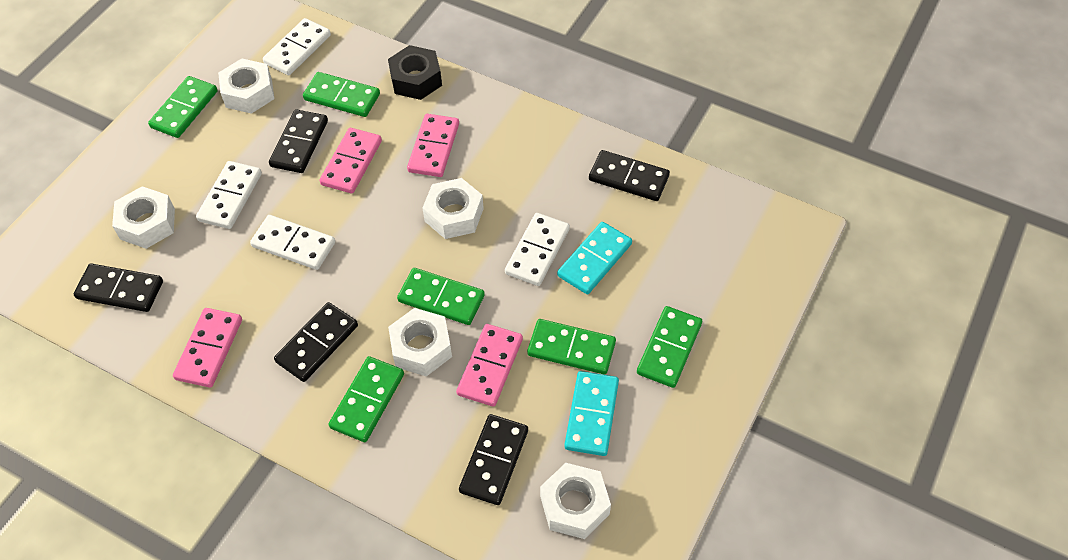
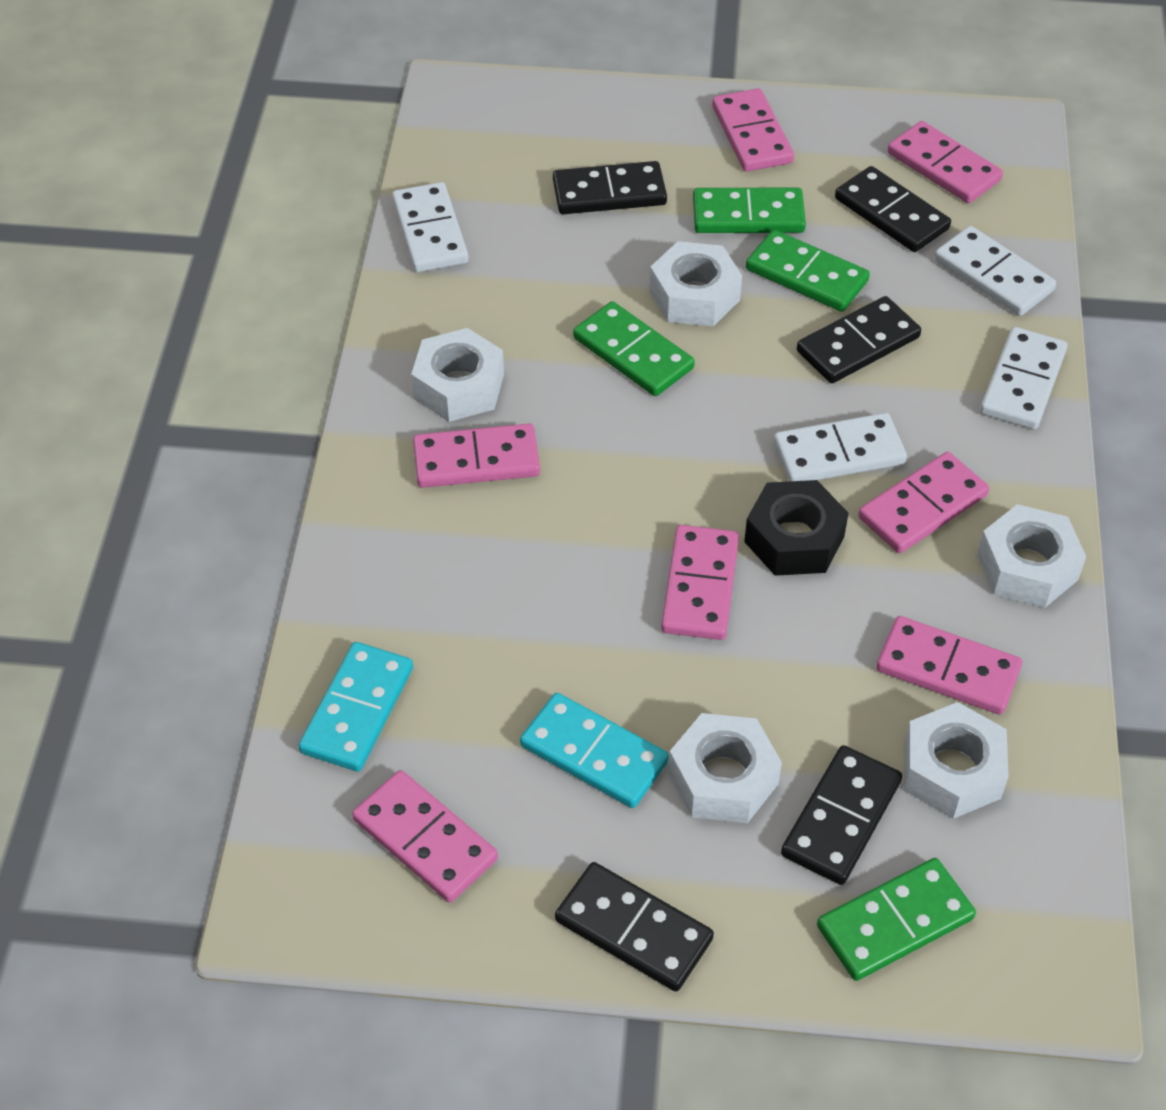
green domino: [148,76,218,138] [303,72,380,117] [328,356,404,442] [397,268,485,325] [527,319,616,374] [637,306,702,388] = 6 -> [573,301,695,396] [693,188,806,233] [746,230,870,312] [817,858,976,981] = 4
pink domino: [173,308,242,388] [319,128,382,193] [407,114,459,177] [456,324,523,407] = 4 -> [352,770,498,903] [413,424,540,488] [661,525,739,640] [712,88,794,172] [858,452,989,553] [876,616,1022,715] [888,121,1003,203] = 7

